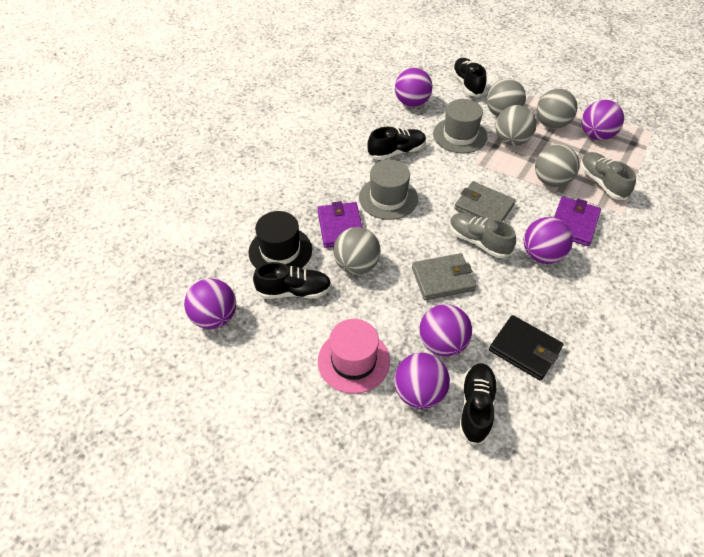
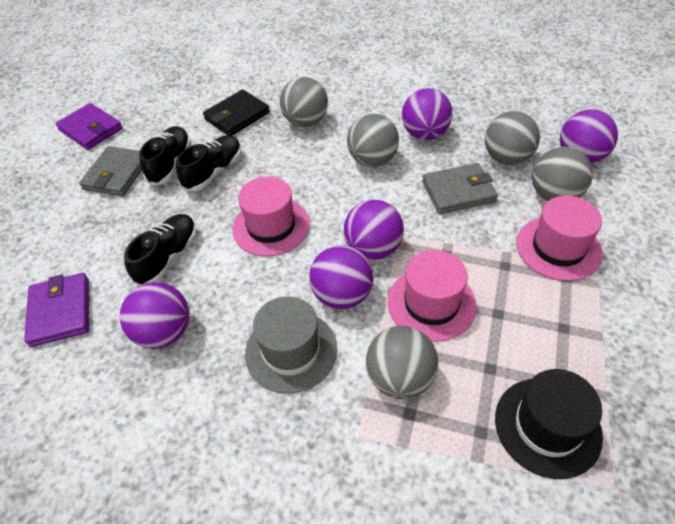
black shoe: [253,262,332,299] [367,127,426,160] [452,58,487,97] [459,363,498,445] = 4 -> [124,214,197,286] [139,126,191,186] [176,135,242,191] = 3
grey hat: [359,160,418,220] [433,99,488,153] = 2 -> [245,296,337,394] = 1
grey shoe: [450,213,516,258] [580,152,636,200] = 2 -> none = 0
pink hat: [318,319,390,394] = 1 -> [232,176,310,256] [388,250,477,342] [516,196,603,281] = 3
purple ball: [184,278,236,329] [394,353,450,409] [395,68,432,107] [419,304,472,357] [524,217,573,264] [582,100,624,140] = 6 -> [120,282,190,349] [309,245,374,309] [344,200,404,260] [402,88,452,140] [560,109,618,164] = 5

